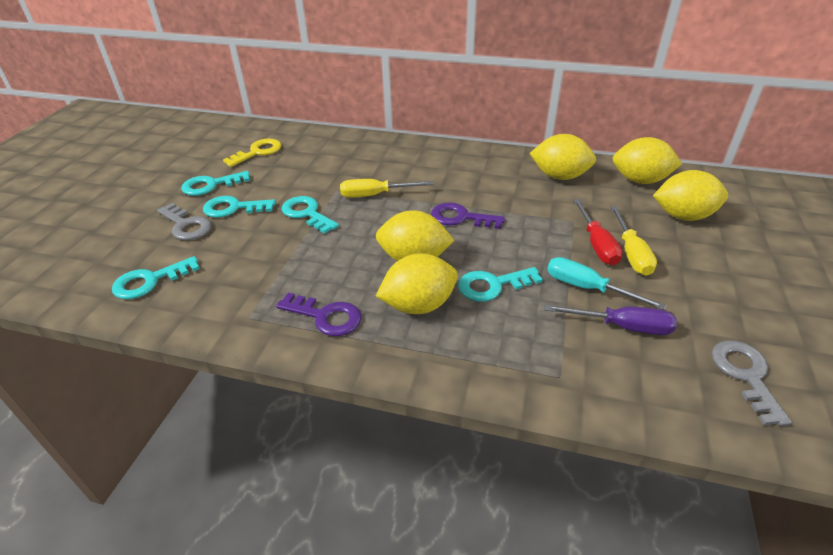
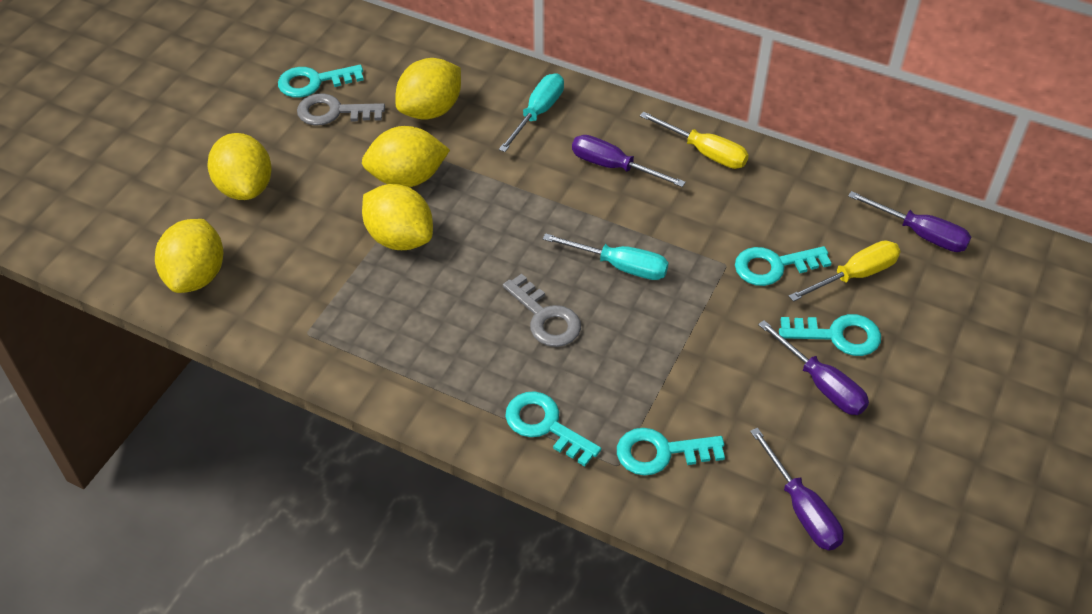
purple key: [276,292,362,336] [431,202,505,229] = 2 -> none = 0
purple screwdriver: [545,305,677,335] = 1 -> [572,135,686,187] [750,428,844,550] [758,320,869,415] [848,191,971,252] = 4
red screwdriver: [573,199,623,265] = 1 -> none = 0
turquoise screwdriver: [547,257,666,310] = 1 -> [499,74,564,152] [543,233,669,280] = 2
yellow key: [223,138,281,167] = 1 -> none = 0

